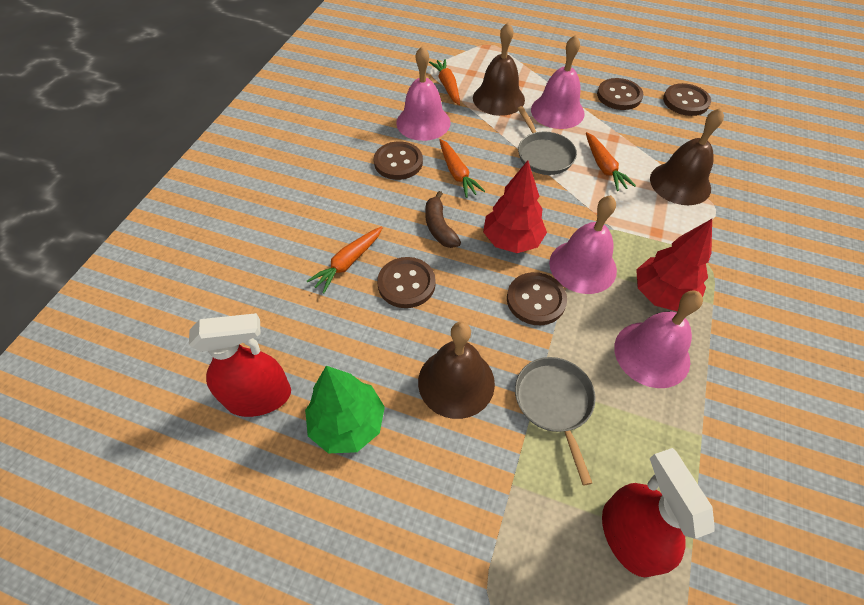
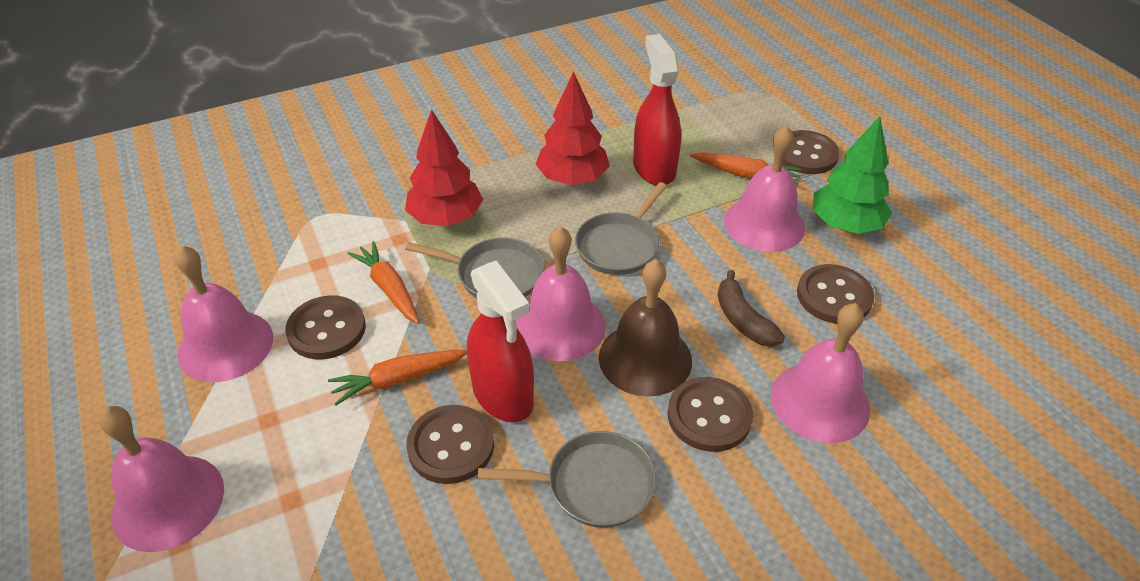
brown bell: [418,322,495,419] [473,22,525,116] [650,108,724,205] = 3 -> [599,259,692,397] = 1
grey pan: [515,357,596,486] [517,106,577,175] = 2 -> [405,238,545,298] [478,431,656,528] [575,182,667,275] = 3
orange carrot: [307,226,383,294] [429,59,460,105] [439,139,485,198] [586,132,636,191] = 4 -> [328,350,467,405] [347,241,420,324] [690,152,801,185] = 3
pink bell: [396,46,450,141] [531,35,585,129] [549,195,617,294] [614,291,703,388] = 4 -> [99,406,224,552] [175,245,273,382] [516,226,606,361] [724,125,805,252] [771,303,870,443] = 5

